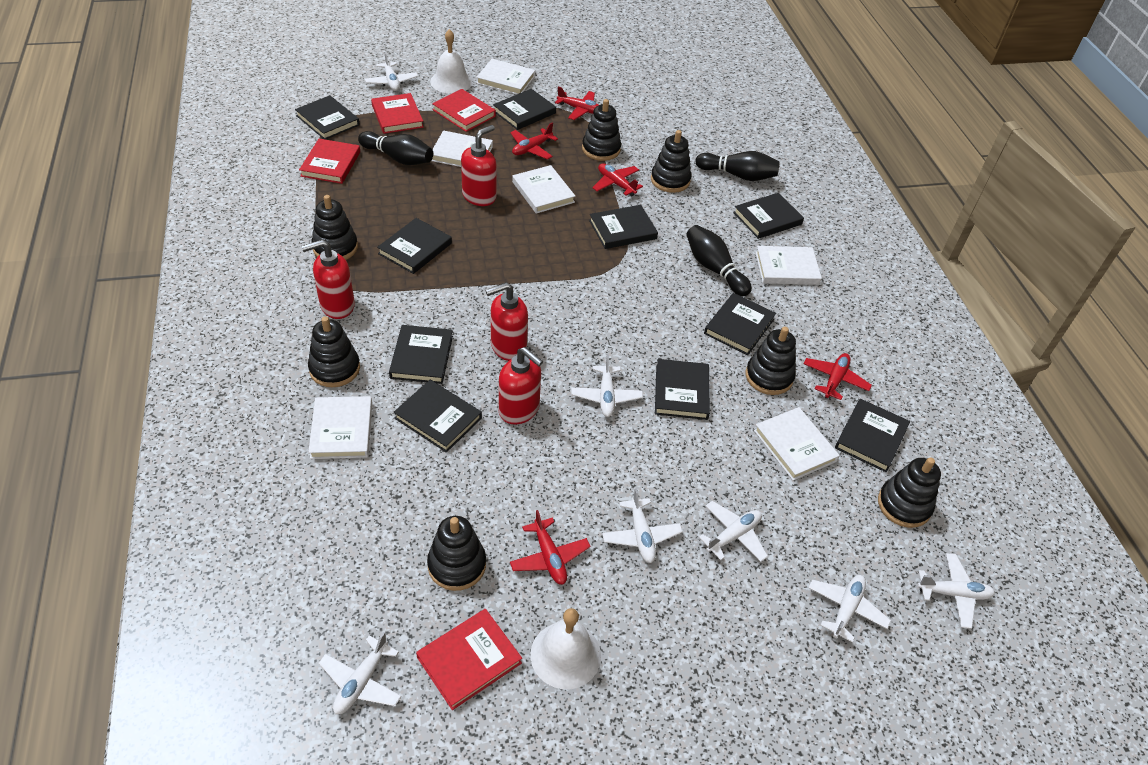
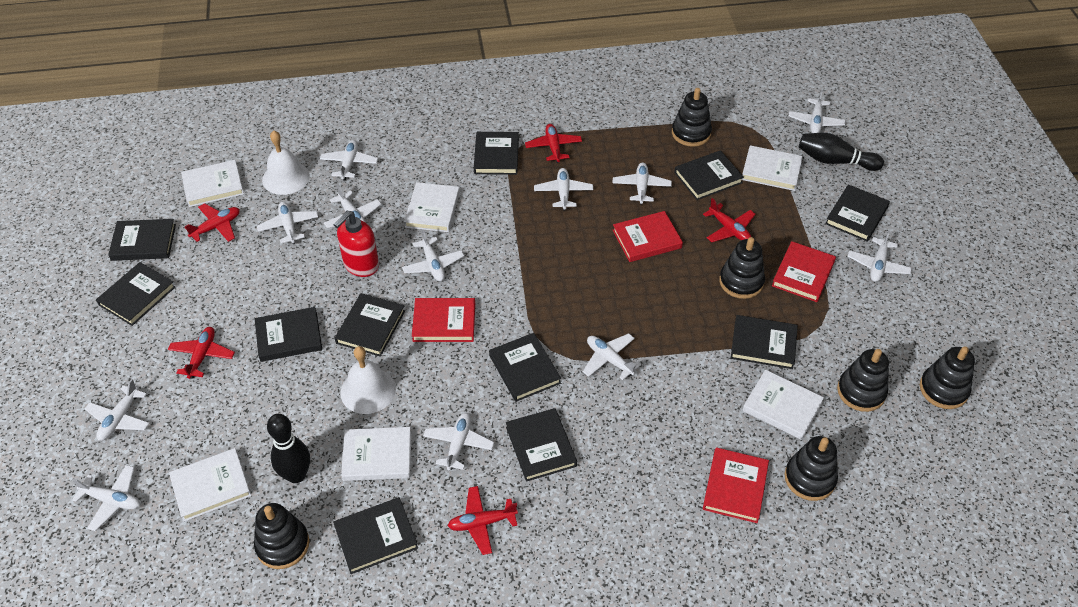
black book: [295,95,360,140] [377,218,452,274] [389,325,453,384] [394,380,482,453] [493,89,556,130] [589,205,658,249] [655,359,710,420] [704,293,776,355] [733,193,804,239] [835,399,910,472] = 10 -> [96,262,175,326] [108,219,176,261] [255,307,322,362] [333,497,418,574] [335,293,405,357] [474,132,519,175] [489,333,561,402] [506,408,577,482] [674,150,744,200] [731,315,798,369] [825,185,890,242] = 11
black bowling pin: [358,131,433,165] [686,225,752,296] [695,151,780,181] = 3 -> [267,414,310,483] [799,133,884,171] = 2
black stacking toy: [308,316,360,387] [312,195,358,260] [427,516,486,591] [582,99,621,161] [651,130,691,193] [746,327,796,395] [878,458,941,528] = 7 -> [254,503,309,569] [672,88,712,147] [719,237,765,299] [785,436,838,501] [837,349,889,412] [920,346,975,409] = 6
red soap dispenser: [301,239,355,319] [461,125,497,206] [485,282,528,361] [499,347,543,424] = 4 -> [333,211,379,277] = 1
white plane: [319,631,402,714] [365,52,418,91] [571,354,643,417] [602,488,683,563] [699,501,768,562] [808,575,891,643] [917,553,995,629] = 7 -> [72,465,140,531] [85,379,150,441] [257,202,318,244] [320,140,378,181] [324,185,381,228] [402,230,464,281] [423,413,494,470] [534,168,593,210] [583,333,641,380] [613,163,672,205] [789,90,845,133] [848,230,912,282] = 12

